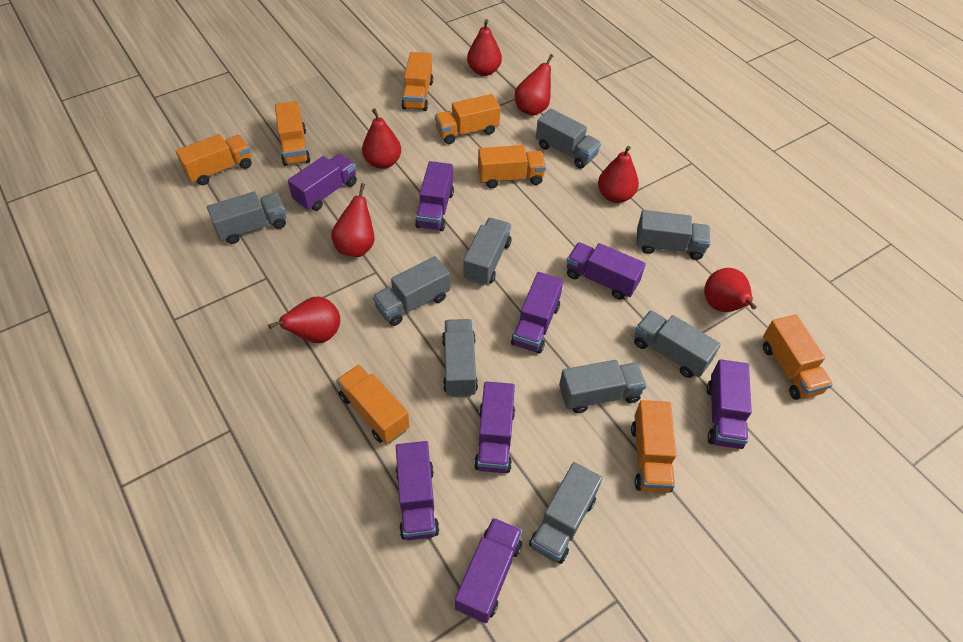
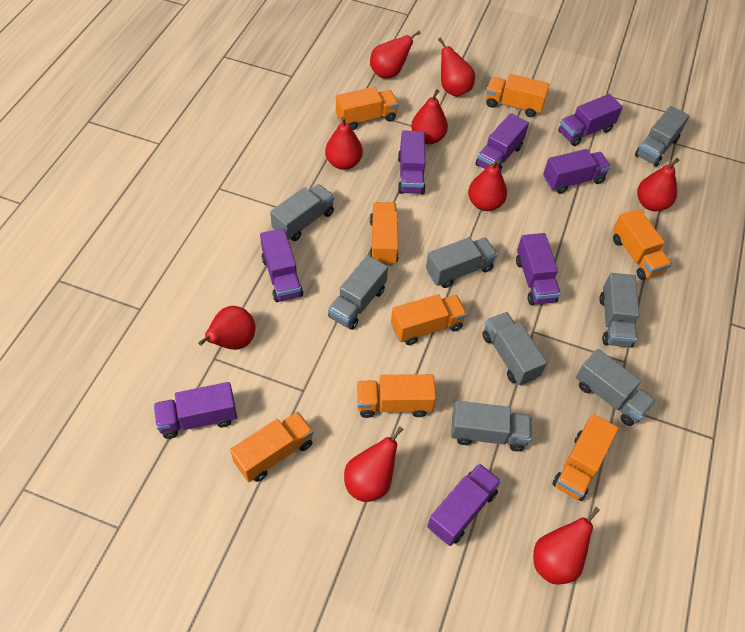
grey truck: [207,191,286,244] [373,256,450,326] [442,319,478,397] [463,218,511,286] [529,462,602,564] [536,109,601,169] [559,360,647,413] [634,310,721,378] [637,210,711,260] = 9 -> [270,184,334,241] [328,255,388,330] [426,237,497,288] [451,401,531,451] [482,312,547,385] [576,349,656,426] [599,273,639,347] [635,106,689,167] = 8
red pear: [268,297,340,343] [331,183,375,257] [362,109,401,169] [467,19,502,76] [515,54,554,116] [598,146,639,203] [704,268,757,312] = 7 -> [198,306,255,350] [325,117,363,170] [344,426,403,502] [370,31,421,78] [411,89,448,144] [438,37,475,97] [468,159,507,211] [533,507,600,585] [637,158,679,211] = 9

